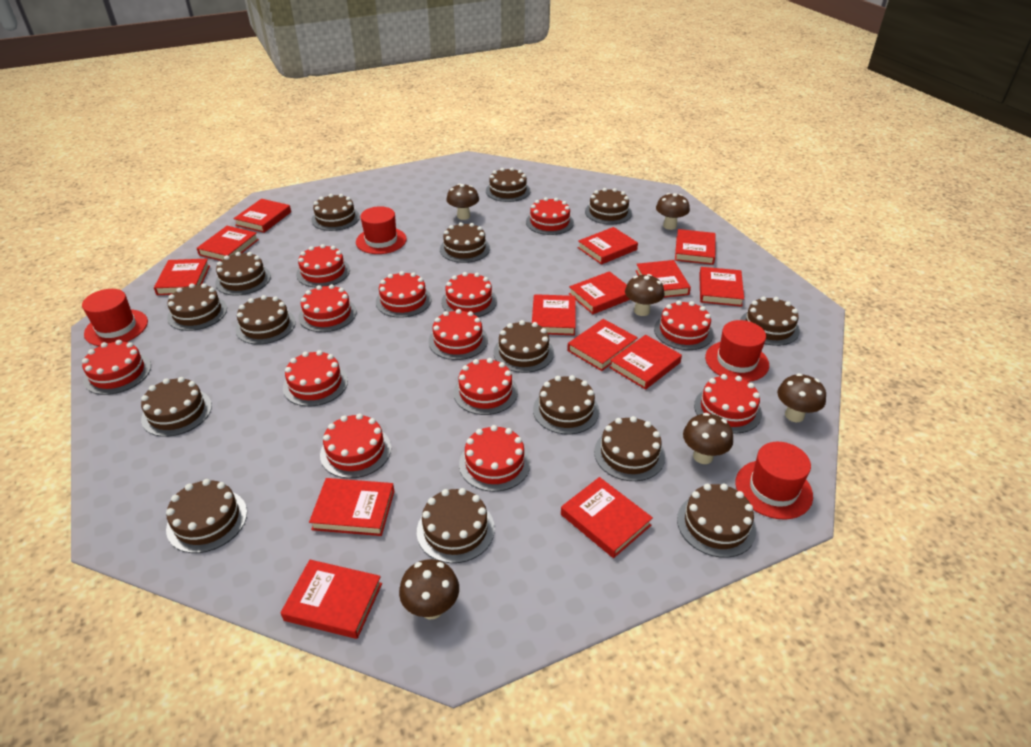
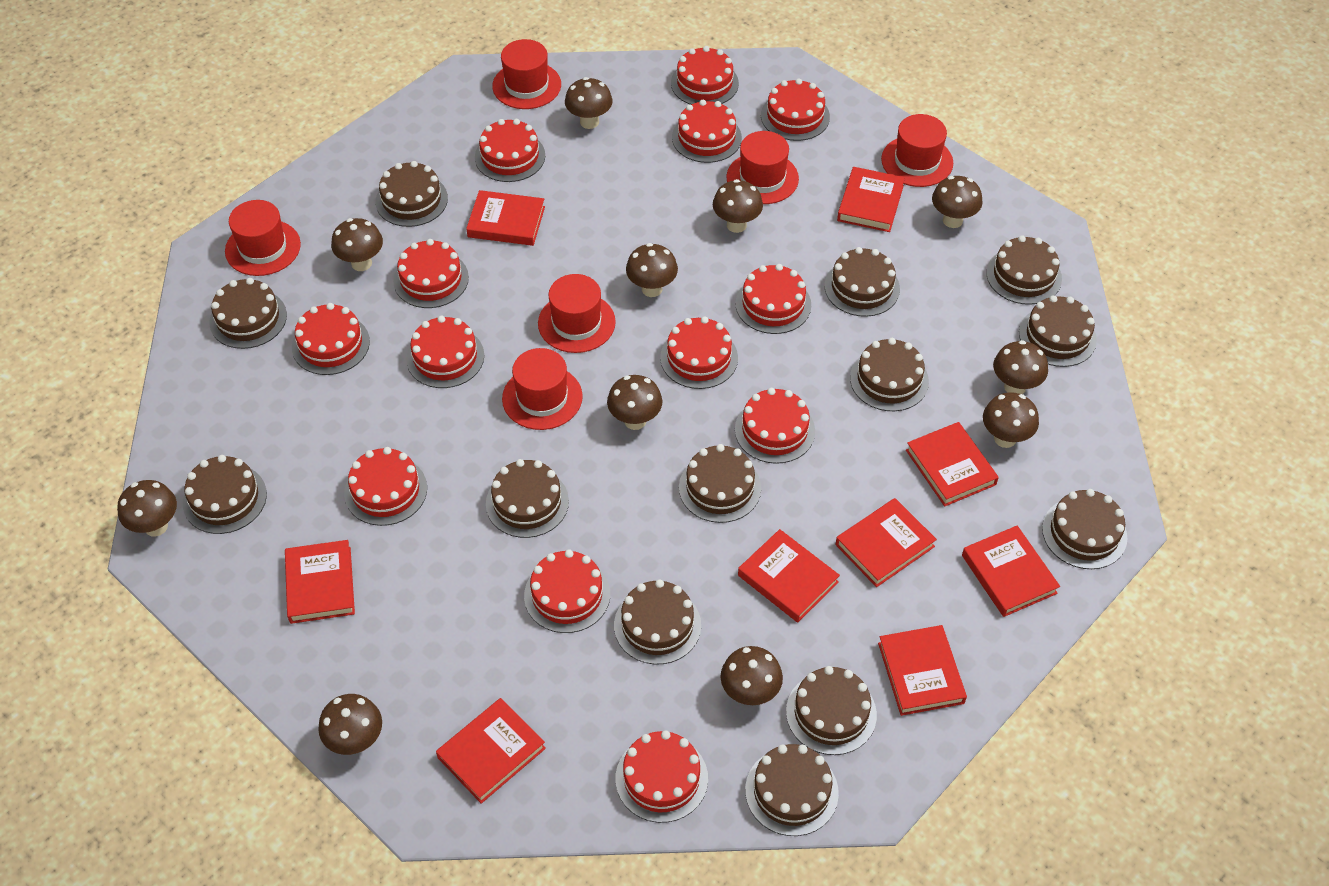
brown cake: [141,377,212,437] [166,479,247,553] [167,283,227,331] [215,252,271,296] [235,295,296,344] [311,194,360,231] [417,488,495,563] [440,222,490,263] [486,168,531,202] [494,320,554,373] [533,375,599,434] [585,188,632,225] [594,416,665,481] [677,484,756,558] [740,297,800,346] = 15 -> [183,455,267,534] [209,278,287,349] [376,161,448,227] [486,459,569,538] [614,579,701,664] [679,444,761,523] [745,744,839,836] [786,666,877,755] [825,247,900,317] [850,338,929,411] [986,235,1062,305] [1019,295,1097,367] [1042,489,1128,569] = 13
brown mushroom: [399,559,459,619] [446,184,479,220] [625,274,664,316] [656,193,690,230] [683,413,733,464] [777,373,826,422] = 6 -> [117,480,177,537] [318,694,382,755] [331,218,383,271] [565,77,612,129] [607,375,662,430] [626,243,678,297] [713,179,763,233] [721,646,783,705] [932,176,983,228] [983,392,1039,448] [993,340,1048,394] = 11
red book: [154,259,210,295] [197,226,259,261] [233,199,291,233] [281,560,382,639] [309,478,395,536] [532,294,576,335] [561,477,653,558] [567,319,638,371] [569,271,630,314] [578,227,638,265] [609,335,682,390] [636,260,691,298] [675,229,716,265] [699,267,744,307] = 14 -> [285,540,355,624] [436,698,546,804] [466,190,545,246] [738,529,840,622] [835,498,937,587] [837,167,905,232] [878,625,967,716] [906,422,999,507] [962,526,1060,617] = 9
red hat: [82,289,148,346] [356,206,407,254] [705,320,769,382] [735,442,813,520] = 4 -> [225,200,301,276] [492,39,561,109] [502,348,583,430] [538,274,616,353] [726,131,799,204] [881,114,953,187] = 6

